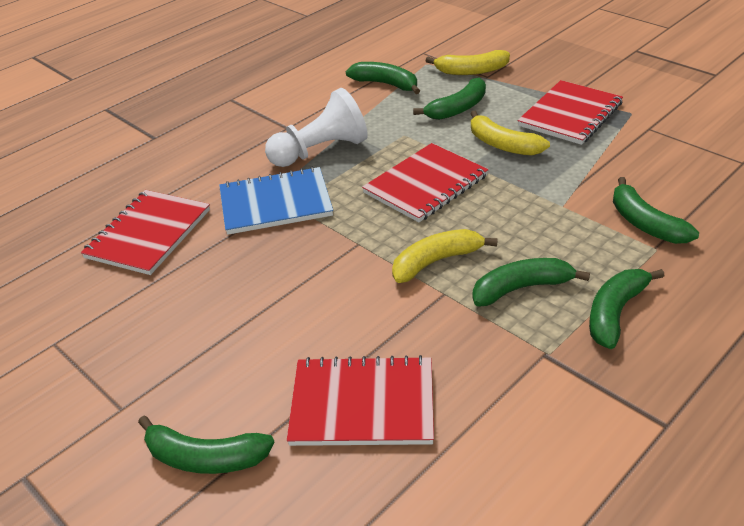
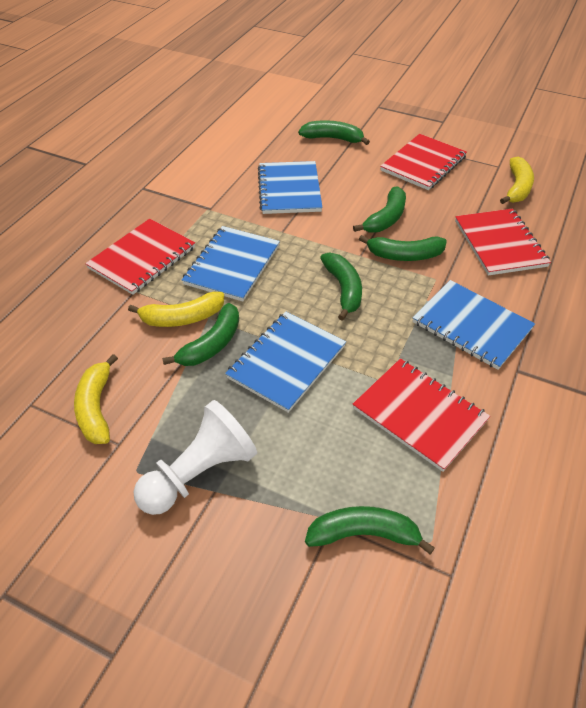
blue notebook: [219,167,333,235] = 1 -> [182,226,280,302] [225,311,346,413] [258,161,323,214] [412,280,535,370] = 4

